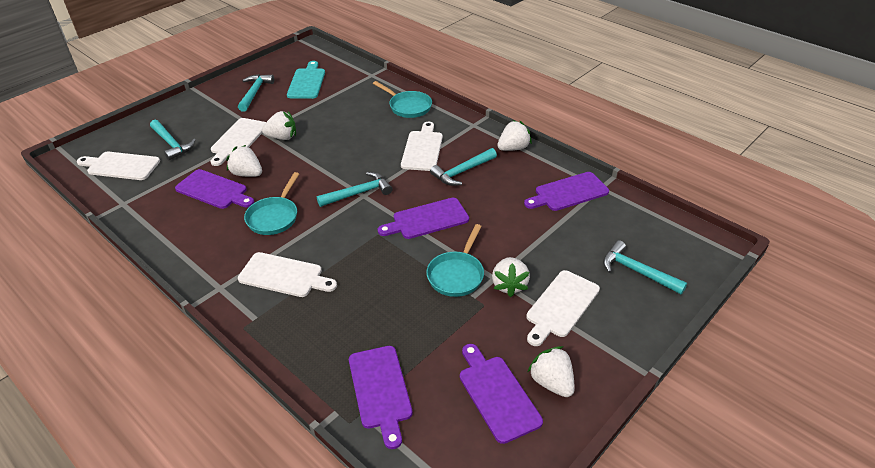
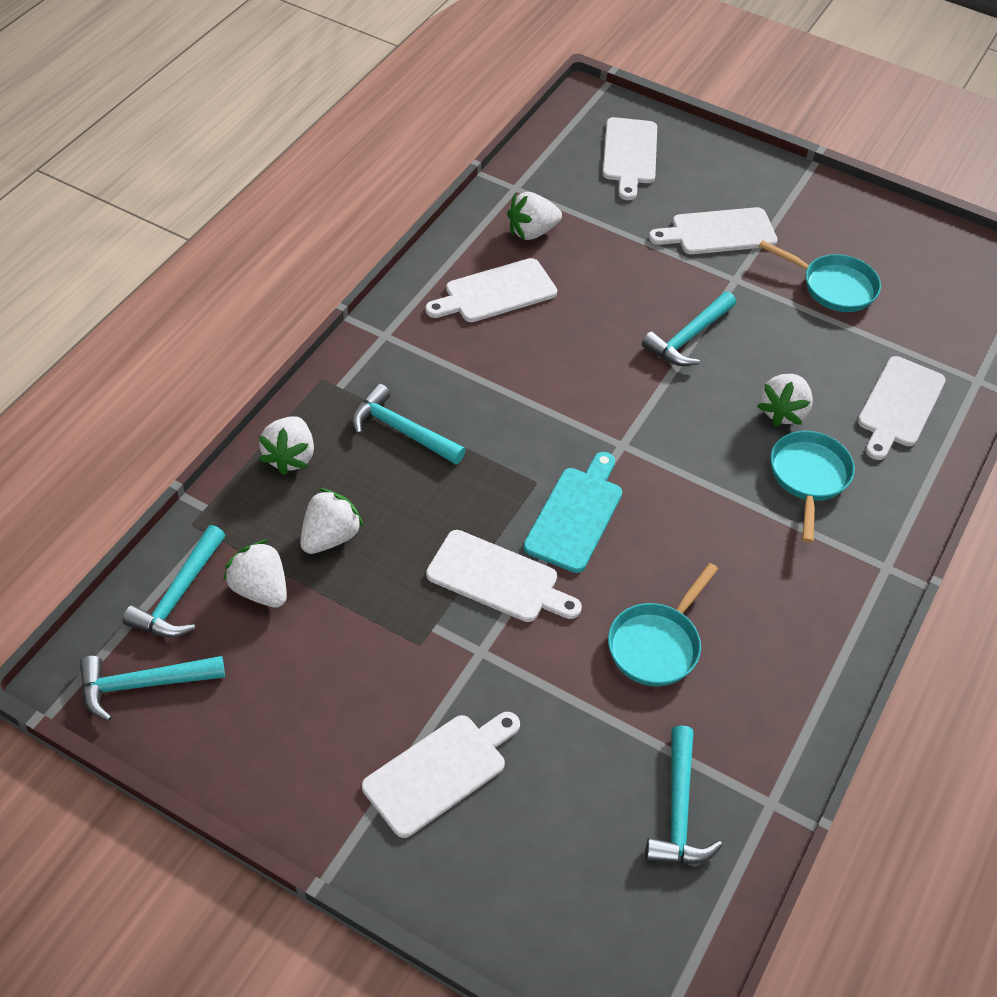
purple cutting board: [175,169,254,209] [349,346,413,449] [378,198,469,239] [460,344,543,444] [524,172,609,211] = 5 -> none = 0
white cutting board: [77,152,160,180] [211,118,266,166] [238,252,337,297] [401,122,443,171] [526,270,600,346] = 5 -> [362,712,520,838] [425,258,557,322] [426,530,582,622] [603,117,657,200] [649,207,778,254] [858,356,946,460] = 6

